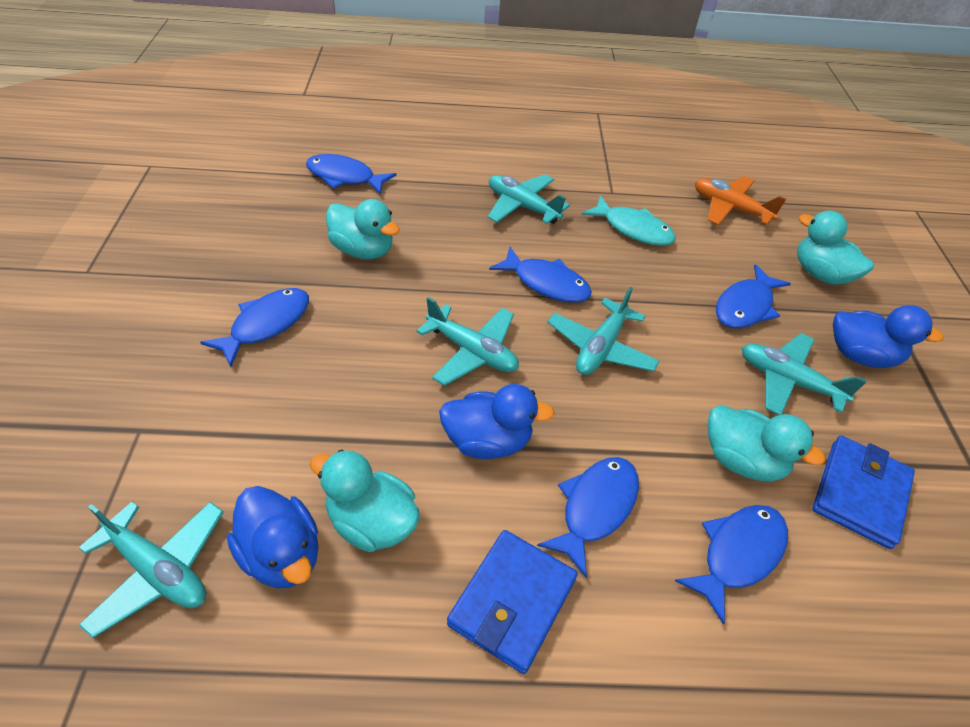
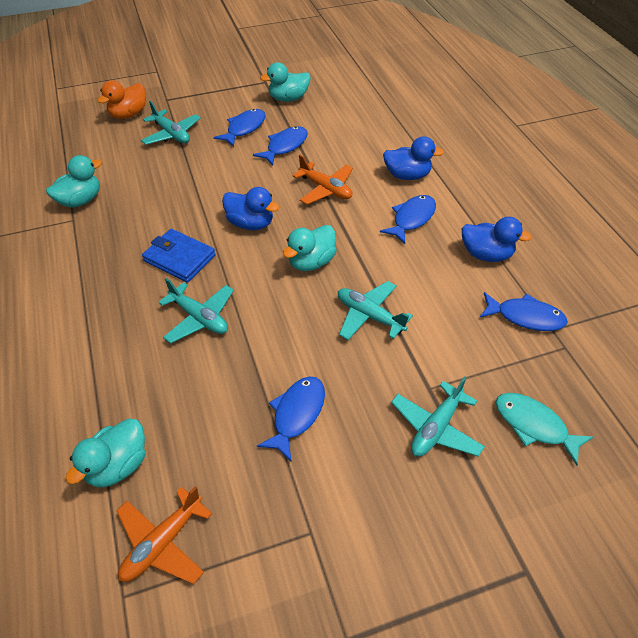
blue fish: [200,288,309,367] [306,154,396,195] [489,247,592,303] [537,457,639,578] [675,505,788,625] [716,264,791,328] = 6 -> [213,109,266,147] [253,126,308,166] [257,377,325,462] [380,195,436,244] [480,292,568,331] = 5
blue wallet: [447,530,578,674] [812,436,915,549] = 2 -> [142,229,216,282] = 1
orange duck: none = 0 -> [97,80,146,119] = 1
orange plane: [695,176,786,225] = 1 -> [117,486,212,584] [292,155,353,204] = 2
turquoise plane: [79,502,224,638] [417,297,519,386] [488,174,570,224] [547,286,660,375] [742,333,867,415] = 5 -> [141,101,201,145] [158,278,234,343] [338,281,413,340] [391,376,485,457] = 4

